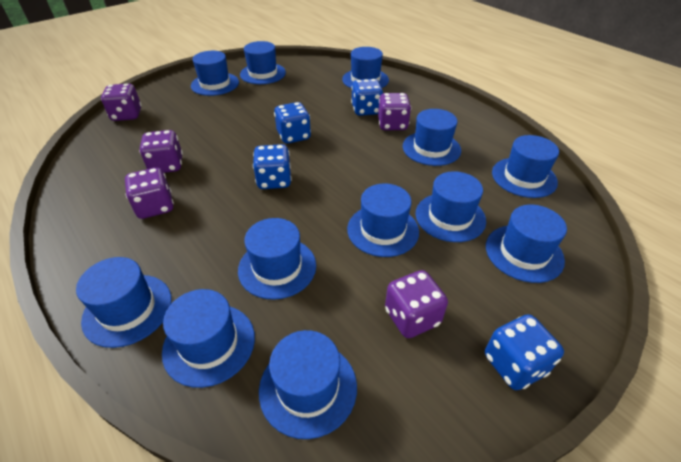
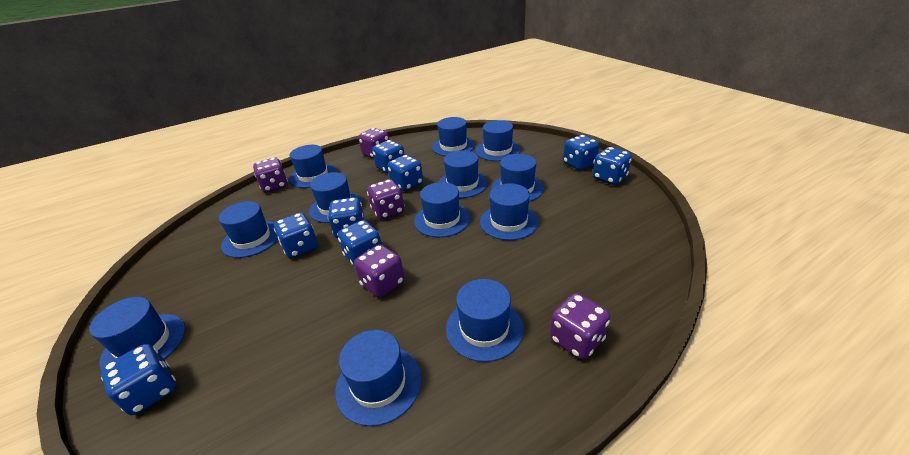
blue dice: [253,144,292,189] [274,102,311,144] [351,79,383,116] [485,314,564,390] = 4 -> [101,344,176,415] [274,213,318,258] [328,197,365,238] [338,220,382,267] [372,140,405,174] [388,155,423,191] [563,135,599,170] [593,147,632,185] = 8

